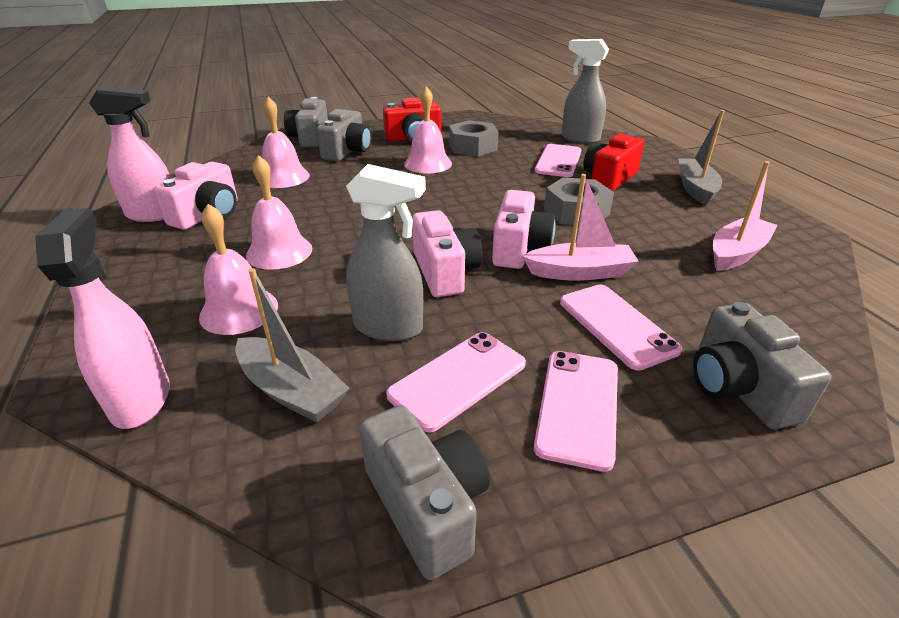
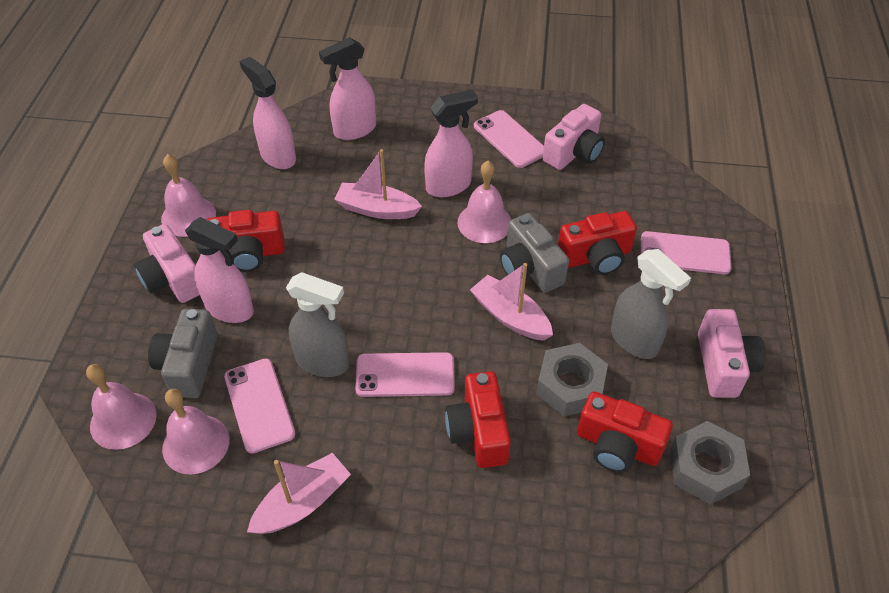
grey boat: [235,268,350,423] [678,110,725,205] = 2 -> none = 0
grey camera: [284,97,328,147] [317,109,371,161] [359,405,490,580] [693,302,831,429] = 4 -> [148,309,217,398] [500,213,569,293] = 2
pink boat: [523,174,639,281] [713,161,778,271] = 2 -> [247,453,351,534] [334,149,422,219] [470,263,553,341] = 3
pink spray bottle: [35,208,170,429] [89,86,171,222] = 2 -> [185,217,254,323] [239,57,296,169] [319,37,376,140] [424,90,478,197] = 4
red camera: [383,97,441,142] [583,133,645,191] = 2 -> [206,210,285,272] [445,371,511,468] [558,211,637,275] [577,391,673,473] = 4

